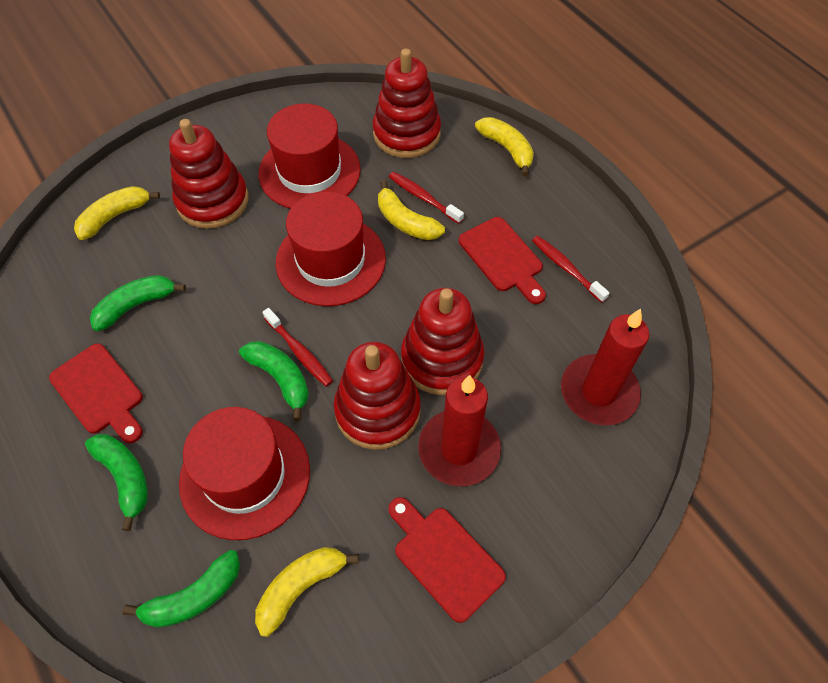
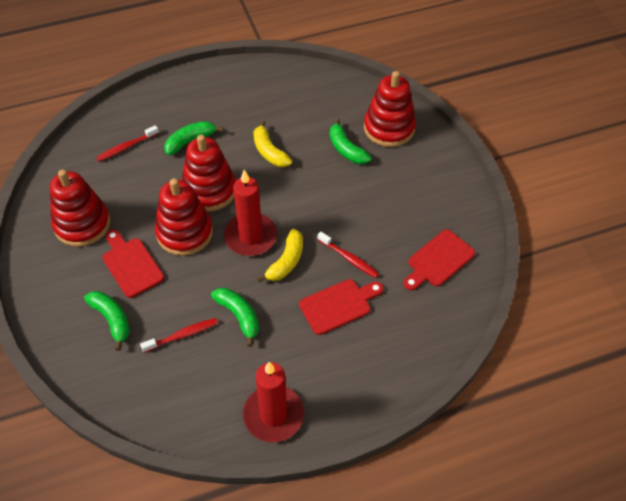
red hat: [179,407,310,540] [259,103,361,209] [276,191,386,306] = 3 -> none = 0
yellow banana: [74,186,160,240] [255,547,359,637] [378,181,445,240] [475,117,534,176] = 4 -> [253,120,292,167] [257,229,303,282] = 2

